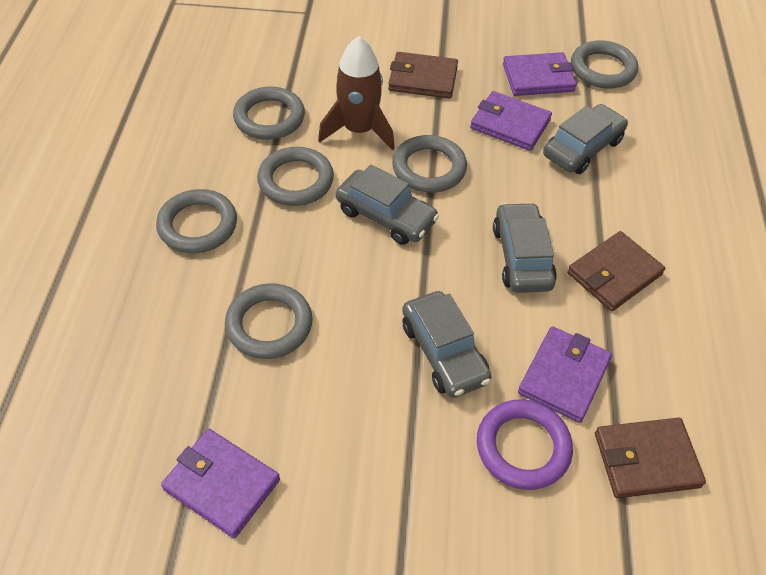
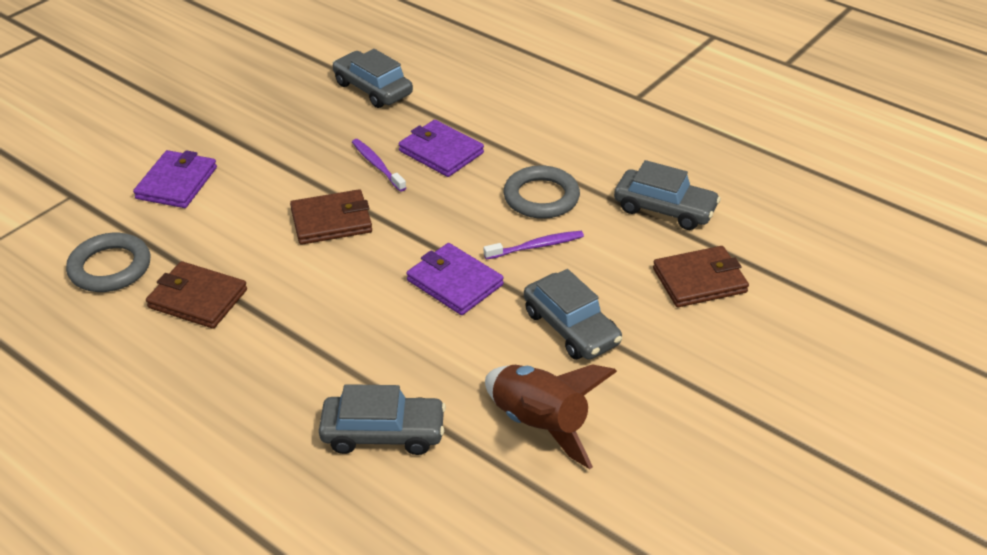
grey ring: [156,189,237,253] [225,283,313,359] [233,86,305,140] [257,147,334,206] [392,135,467,193] [571,40,638,89] = 6 -> [66,233,150,292] [503,165,580,219] = 2
purple ring: [477,399,573,490] = 1 -> none = 0
purple toothbrush: none = 0 -> [352,139,406,192] [484,231,584,260] = 2
purple wallet: [161,429,280,538] [470,91,552,151] [503,52,577,96] [518,326,612,423] = 4 -> [133,150,217,208] [399,120,484,177] [407,243,504,315] = 3

